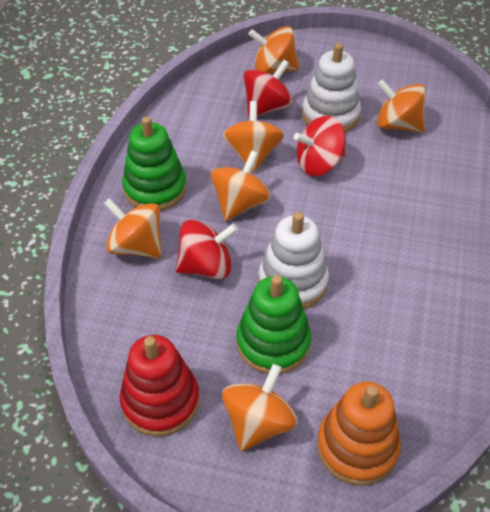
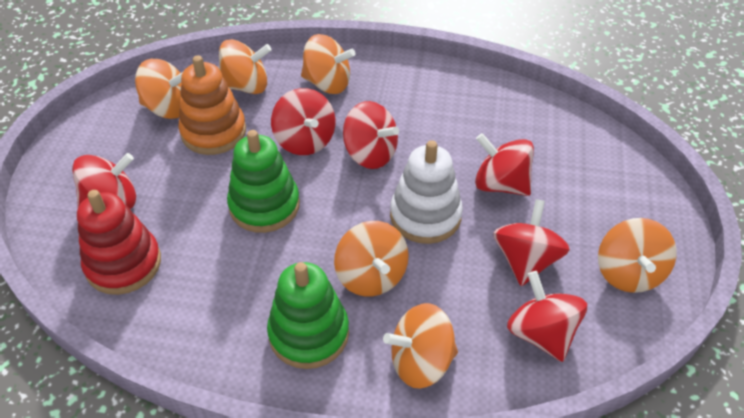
red spinning top: [176,220,238,279] [244,60,293,118] [294,116,346,176] = 3 -> [72,153,136,209] [271,88,335,155] [343,101,399,169] [475,133,534,196] [493,199,570,286] [507,271,587,362] = 6
white stacking toy: [258,212,329,309] [302,43,361,132] = 2 -> [390,140,463,244] = 1

